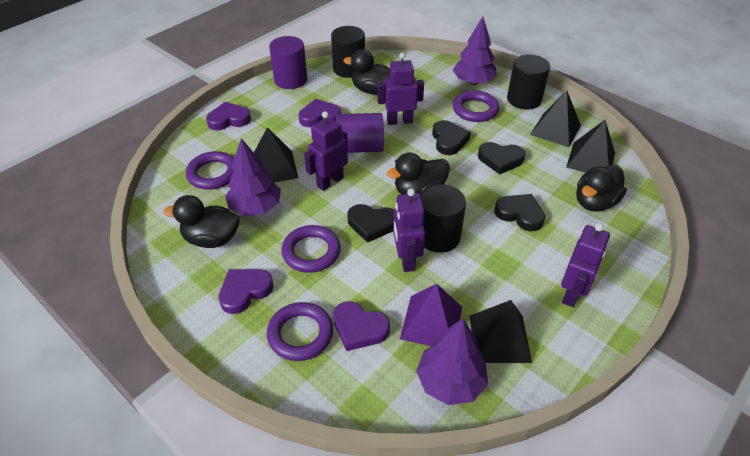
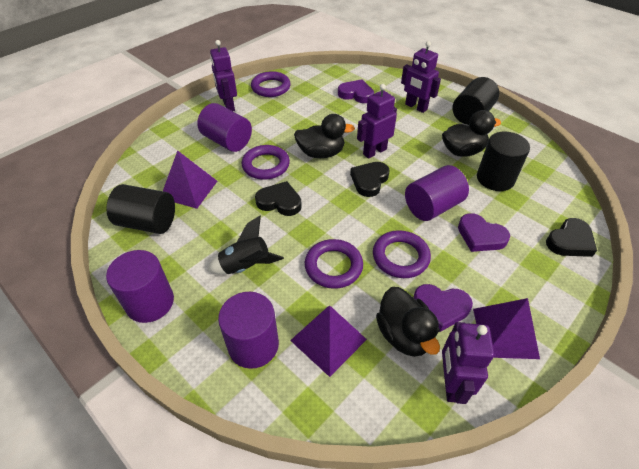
black duck: [163,195,240,248] [343,49,390,95] [387,153,450,196] [576,165,627,212] = 4 -> [294,114,355,158] [376,287,440,357] [442,110,501,157] = 3
black heart: [347,204,394,243] [432,120,471,155] [478,142,526,174] [494,194,545,231] = 4 -> [255,181,302,216] [350,162,390,197] [546,218,597,257] = 3
black pyramid: [254,127,298,182] [469,300,532,363] [530,90,581,147] [566,120,615,173] = 4 -> none = 0
black rocket: none = 0 -> [207,216,284,274] = 1
purple cylinder: [269,36,307,89] [336,113,384,153] = 2 -> [106,250,174,323] [197,103,252,152] [218,292,279,369] [405,165,469,221] = 4
purple heart: [206,101,251,130] [219,269,273,314] [298,99,341,127] [333,301,390,351] = 4 -> [338,79,374,103] [413,284,473,332] [458,213,510,252] = 3
purple pyramid: [400,283,462,346] = 1 -> [163,150,217,209] [290,305,367,377] [473,298,540,359] = 3
purple tree: [225,138,281,216] [416,318,488,405] [453,17,497,85] = 3 -> none = 0

